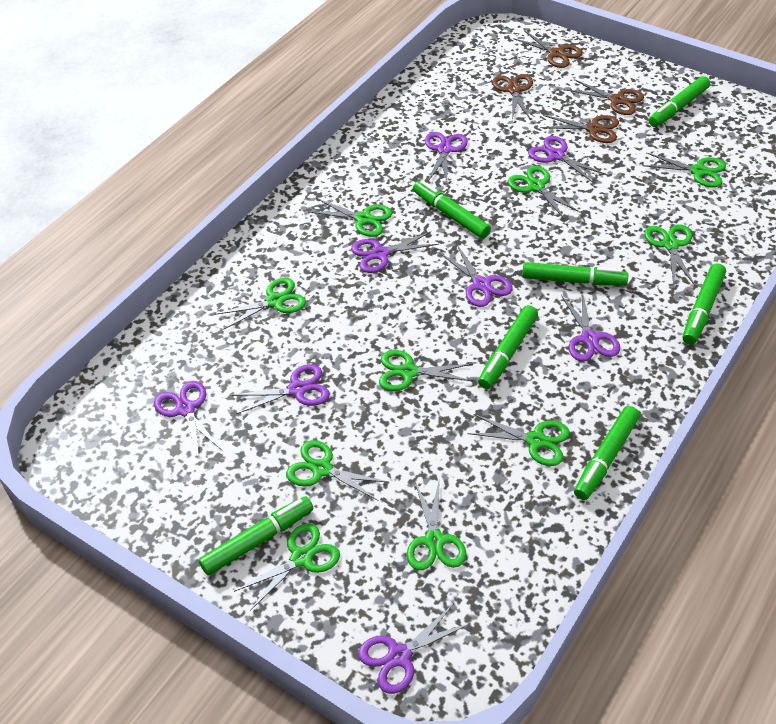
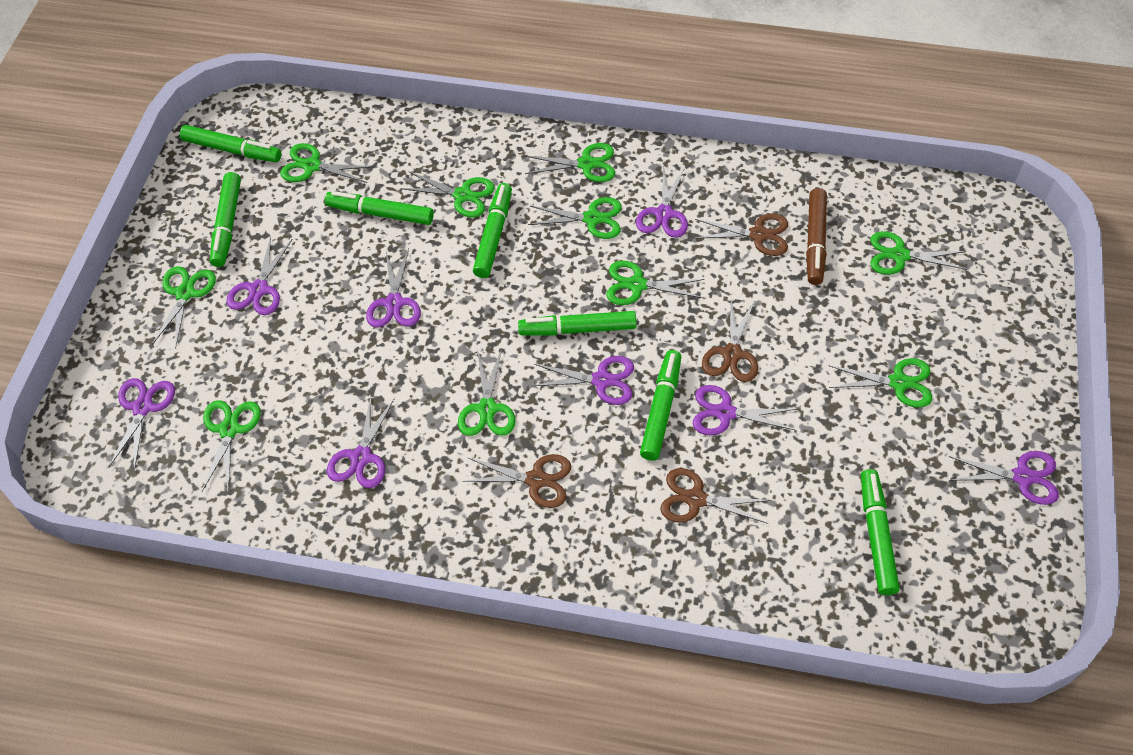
brown marker: none = 0 -> [806,188,827,285] = 1

